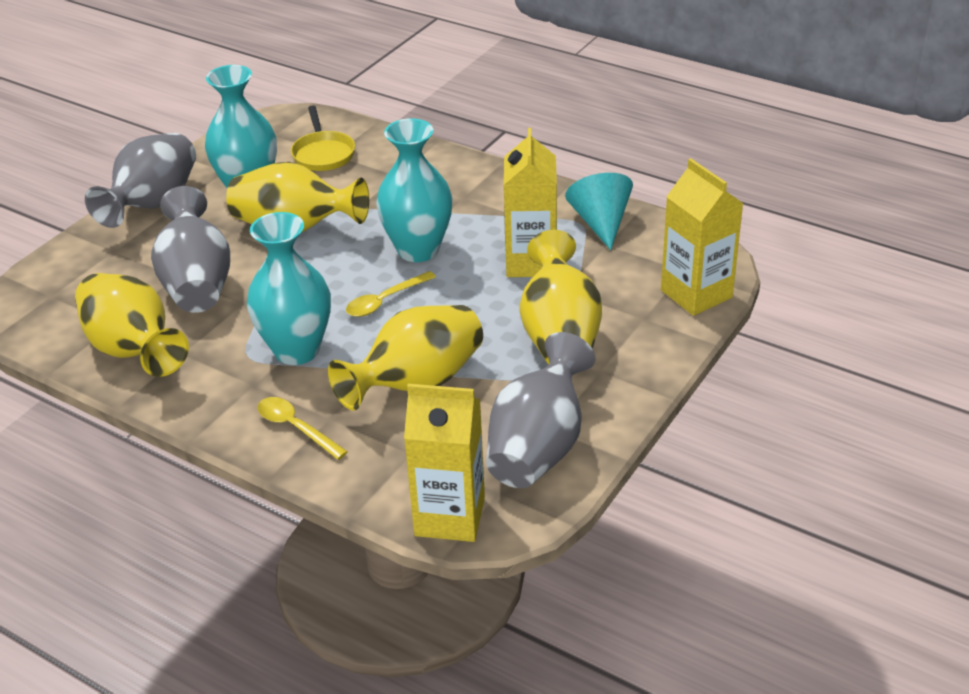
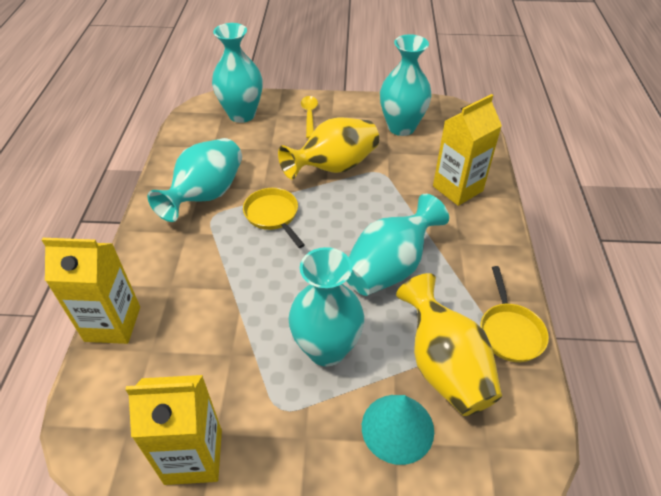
grey vase: [85,133,196,228] [151,186,230,313] [486,332,595,488] = 3 -> none = 0
turquoise vase: [205,65,277,189] [247,212,331,365] [376,118,453,262] = 3 -> [148,138,242,222] [212,23,263,123] [288,247,364,366] [346,194,449,296] [380,34,432,136] = 5
yellow pan: [291,106,355,171] = 1 -> [243,188,305,248] [480,266,549,362] = 2
yellow spoon: [257,397,348,460] [346,271,436,317] = 2 -> [301,96,318,138] = 1
yellow vase: [75,273,189,377] [226,162,369,233] [328,305,483,411] [520,230,602,364] = 4 -> [278,117,379,180] [396,273,502,416] = 2

